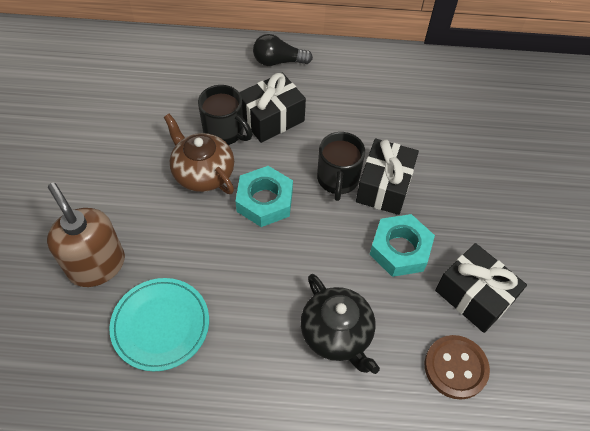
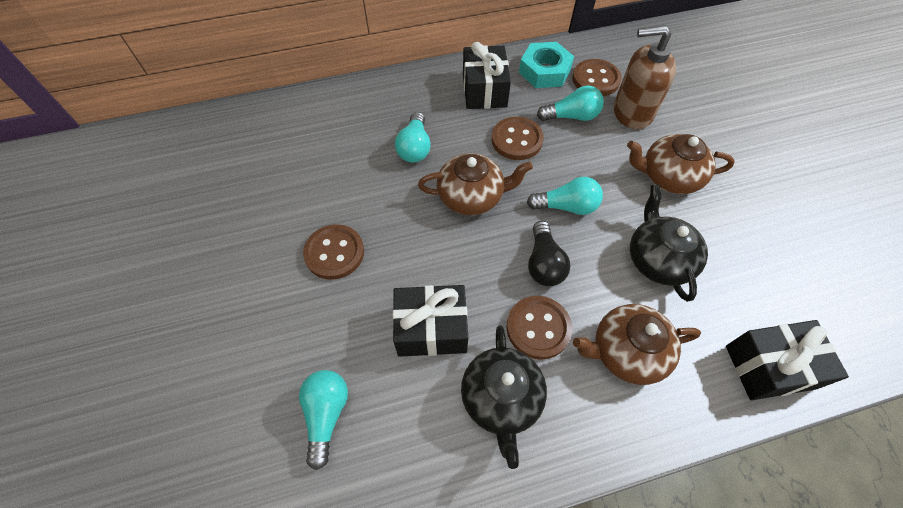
black mug: [198,85,252,145] [317,132,365,201] = 2 -> none = 0
black teapot: [300,274,380,374] = 1 -> [461,325,547,469] [630,184,708,302] = 2
brown button: [425,335,490,400] = 1 -> [303,224,364,280] [492,117,544,160] [506,296,572,360] [572,59,622,96] = 4
brown teapot: [164,114,234,194] = 1 -> [418,153,533,215] [573,304,701,385] [627,134,735,194] = 3
turquoise light bulb: none = 0 -> [299,370,348,470] [395,112,431,163] [527,177,603,215] [537,86,604,121] = 4
turquoise nut: [235,166,293,227] [370,214,435,277] = 2 -> [519,42,574,88] = 1
turquoise plate: [109,278,209,371] = 1 -> none = 0

